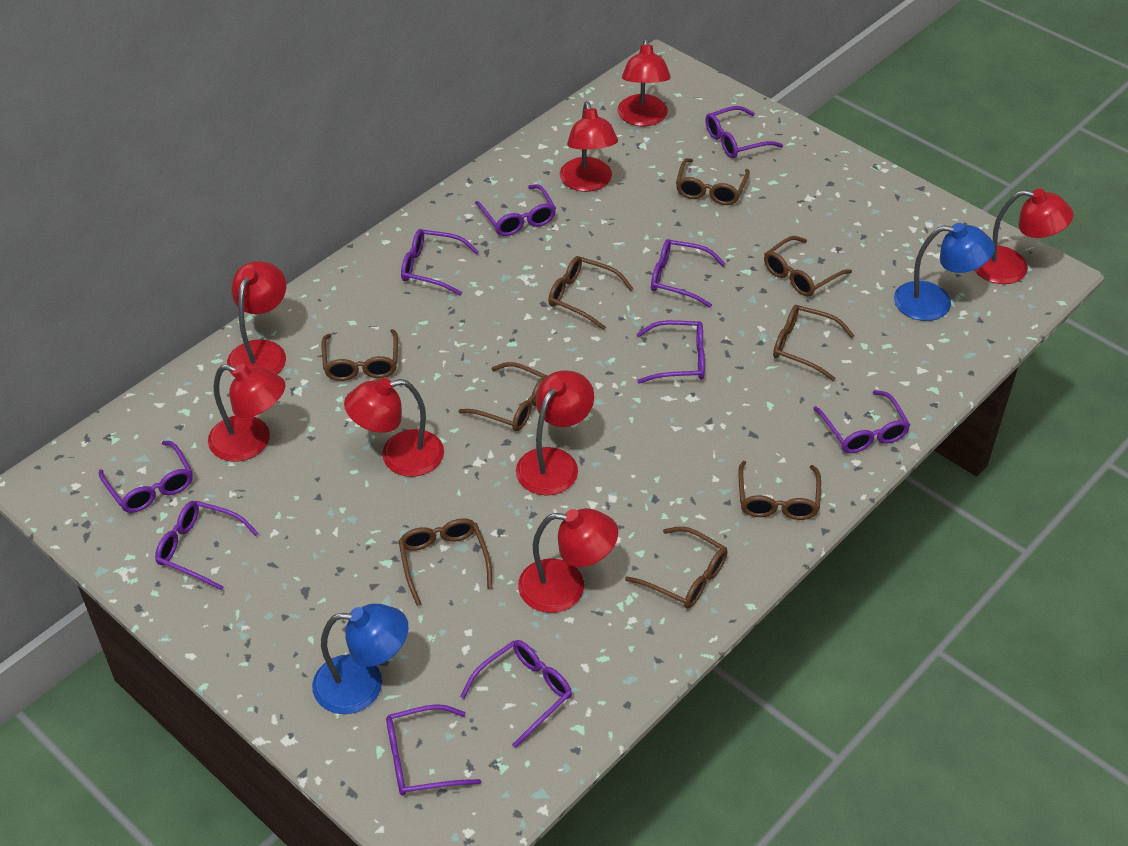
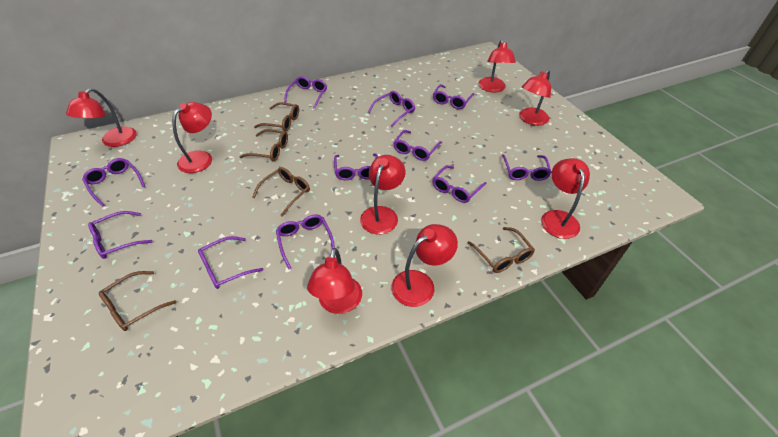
blue lamp: [312,604,409,714] [894,223,995,321] = 2 -> none = 0
brown glasses: [321,329,398,381] [399,518,492,606] [458,362,547,431] [548,256,634,330] [625,526,728,608] [676,158,750,205] [738,461,821,520] [764,236,852,296] [773,305,854,381] = 9 -> [99,271,176,331] [240,129,288,161] [252,167,310,217] [254,102,299,131] [468,227,535,273] = 5
purple glasses: [99,441,193,513] [155,501,259,590] [386,704,481,795] [401,229,479,296] [460,640,572,748] [475,184,556,236] [636,320,705,384] [651,239,726,308] [705,106,783,158] [813,390,910,453] = 10 -> [82,158,145,207] [88,211,152,259] [198,236,263,289] [276,215,335,269] [284,76,327,109] [334,153,378,180] [368,91,415,127] [393,130,442,161] [432,165,487,203] [433,84,474,109] [502,154,552,181] = 11

